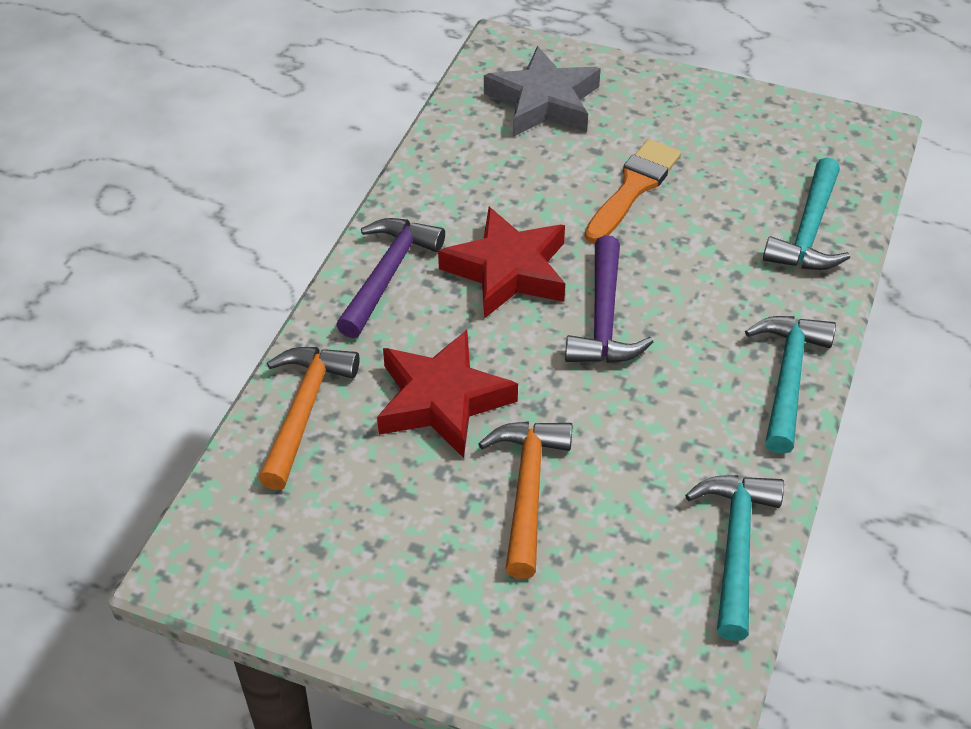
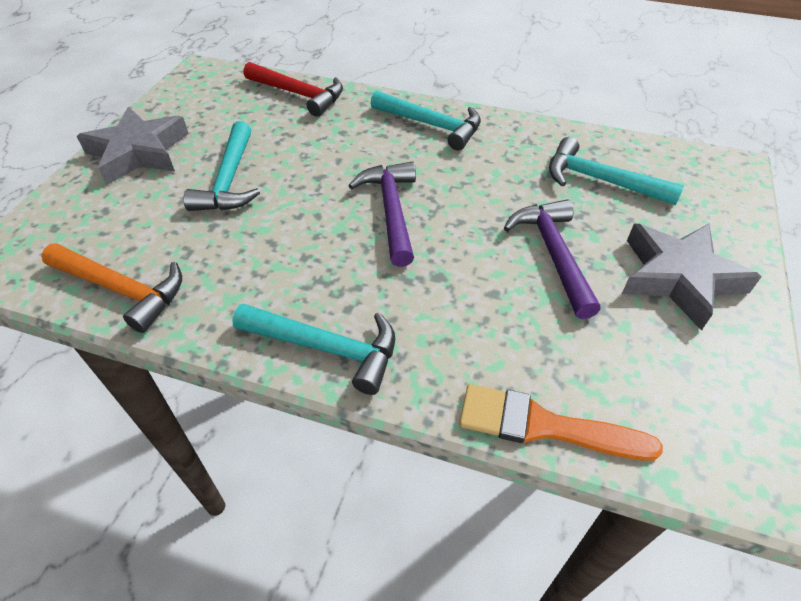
grey star: [484,46,601,137] = 1 -> [77,107,189,185] [622,224,762,331] = 2
orange hammer: [258,347,360,490] [478,421,573,579] = 2 -> [41,243,182,333] = 1
red hammer: none = 0 -> [244,62,343,117] = 1
red star: [377,330,518,458] [438,207,565,319] = 2 -> none = 0
turquoise hammer: [685,475,784,641] [745,316,836,454] [763,157,850,270] = 3 -> [184,121,260,211] [232,304,395,395] [370,90,481,151] [549,137,684,205] = 4

